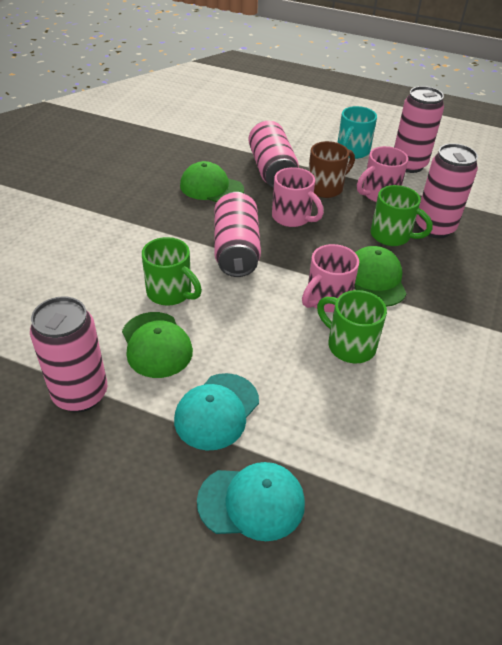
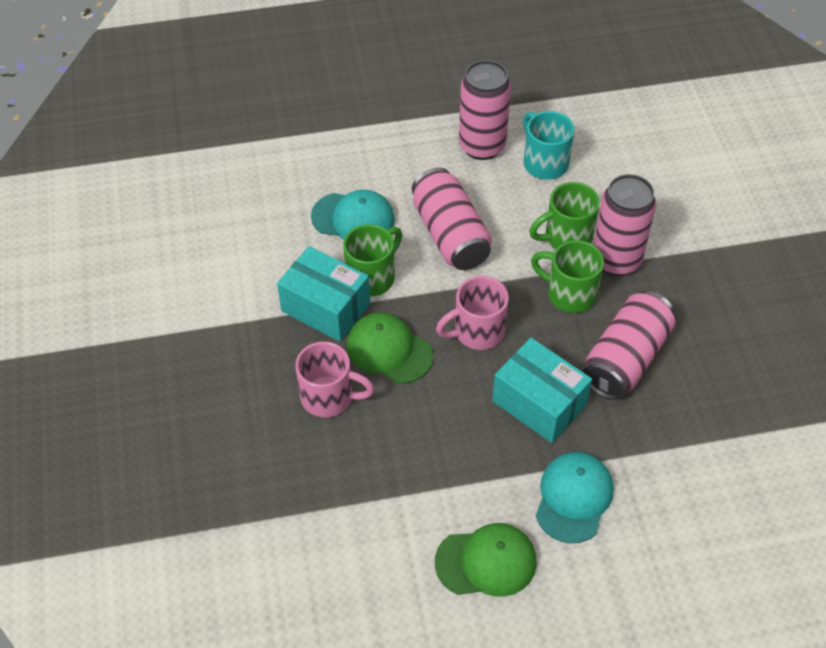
brown mug: [308,141,355,198] = 1 -> none = 0
green cap: [122,312,193,378] [180,161,244,202] [355,246,407,307] = 3 -> [347,312,433,384] [435,523,537,597] = 2
pink can: [30,296,107,412] [214,192,261,277] [248,121,299,188] [394,86,444,173] [416,143,478,238] = 5 -> [412,167,492,270] [459,60,511,160] [582,291,675,400] [593,174,656,276] = 4
pink mug: [272,167,324,227] [302,244,359,312] [357,146,408,202] = 3 -> [295,341,374,417] [436,276,509,350] = 2
turquoise box: none = 0 -> [277,246,370,342] [492,338,592,443] = 2

